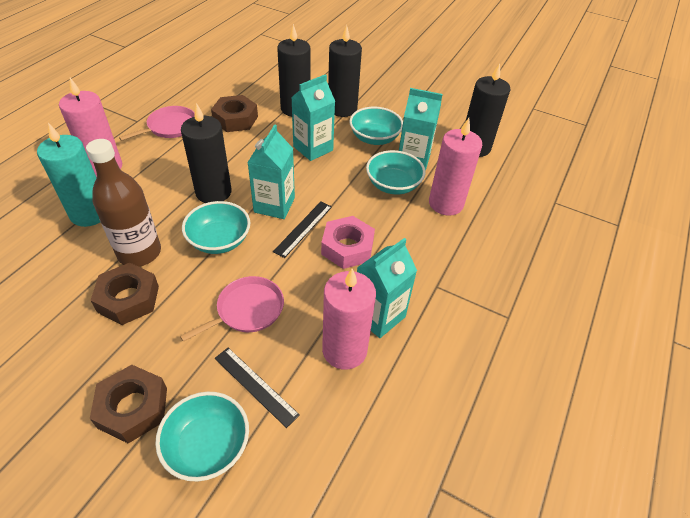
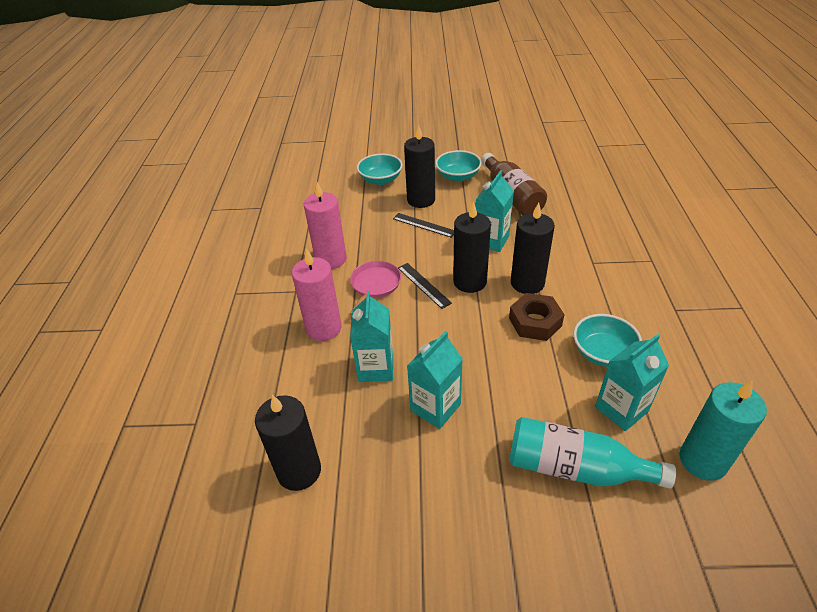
brown nut: [90,263,159,325] [90,365,167,443] [211,95,258,132] = 3 -> [509,293,565,341] = 1
pink candle: [59,78,122,177] [322,269,376,370] [429,118,482,216] = 3 -> [292,248,341,341] [304,182,347,269] = 2
pink nut: [321,216,375,269] = 1 -> none = 0
pink pan: [119,106,195,141] [180,276,284,342] = 2 -> [350,261,401,316] = 1
turquoise bottle: none = 0 -> [509,417,676,489] = 1
turquoise bowl: [155,392,249,482] [182,201,250,254] [349,107,403,145] [366,150,426,195] = 4 -> [357,154,403,185] [435,150,482,182] [573,314,642,367] = 3

